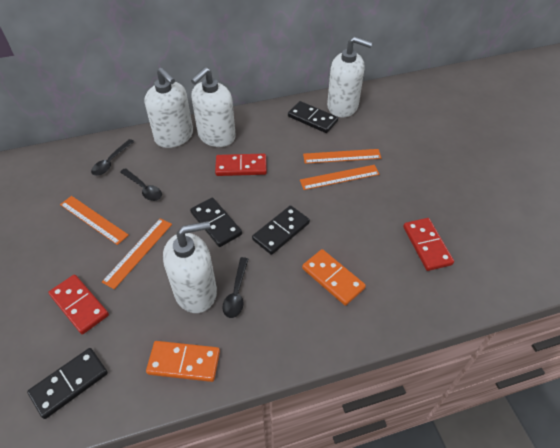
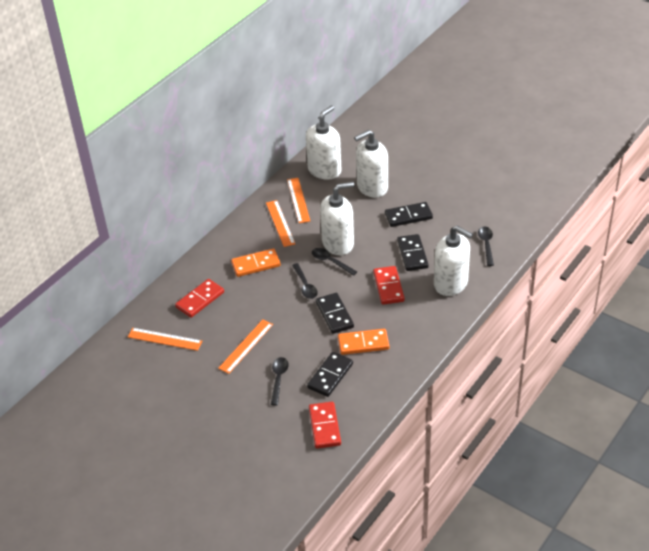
black spoon: [91,139,134,176] [120,168,162,201] [222,257,248,318] = 3 -> [271,357,289,406] [292,263,318,299] [312,248,357,276] [478,227,494,266] = 4

